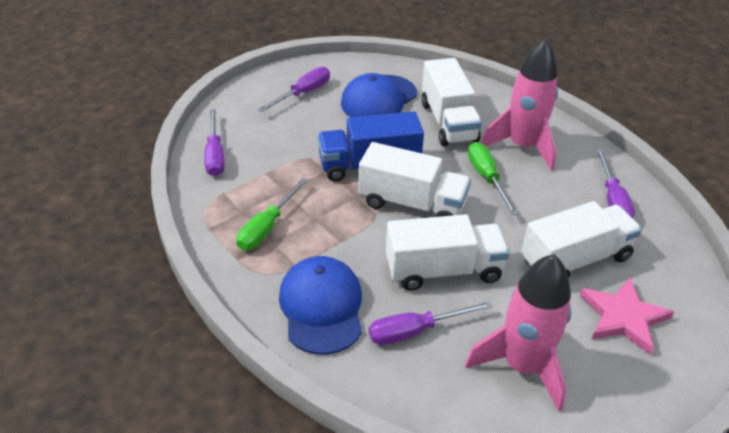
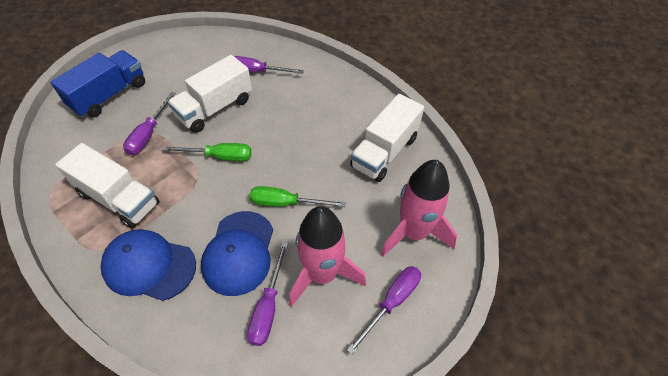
pink star: [580,277,674,355] = 1 -> none = 0
white truck: [358,142,471,217] [386,214,510,291] [421,58,482,146] [521,201,642,278] = 4 -> [55,143,159,228] [168,55,252,133] [350,94,424,182] = 3

